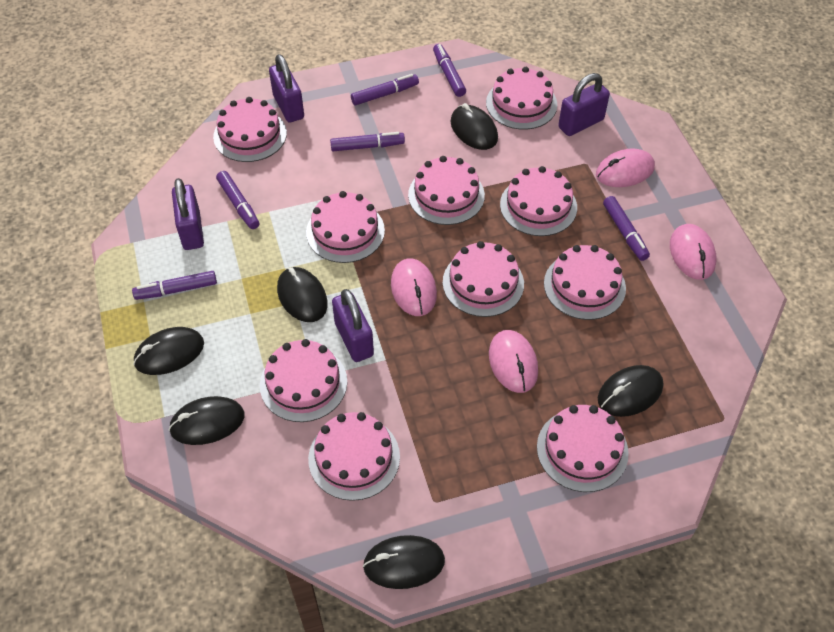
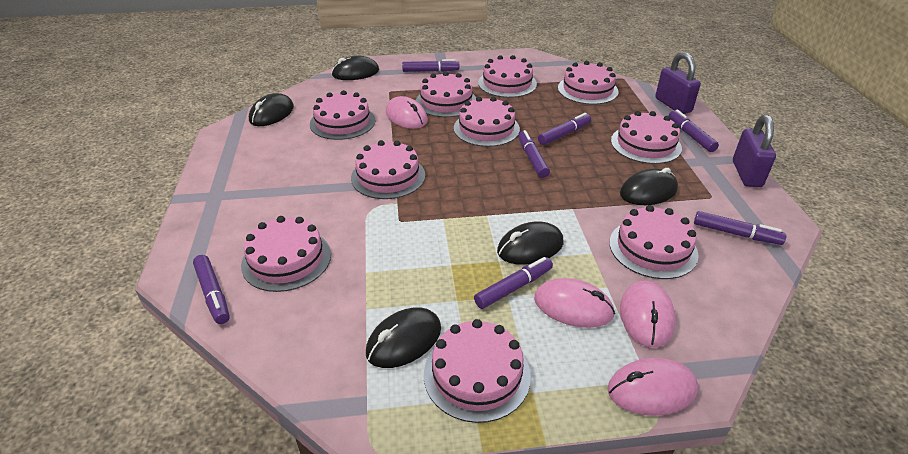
black mouse: [133,327,204,375] [169,396,244,445] [277,267,328,322] [363,535,445,589] [451,103,498,150] [598,365,663,417] = 6 -> [249,93,294,126] [331,56,379,80] [366,307,441,368] [497,221,563,265] [620,168,678,205] = 5
purple marker: [132,271,217,300] [216,171,259,229] [330,132,405,151] [351,74,419,105] [433,44,466,97] [603,196,650,261] = 6 -> [193,255,230,324] [402,59,459,72] [474,257,553,309] [518,130,550,178] [538,113,591,145] [669,110,719,152] [694,211,787,245] = 7
purple padlock: [172,178,204,250] [269,54,304,123] [332,289,374,362] [558,73,610,136] = 4 -> [655,52,701,114] [733,115,776,187] = 2

